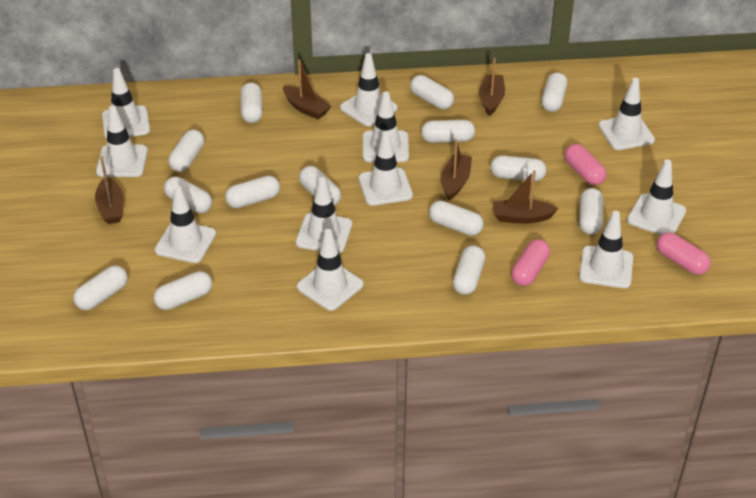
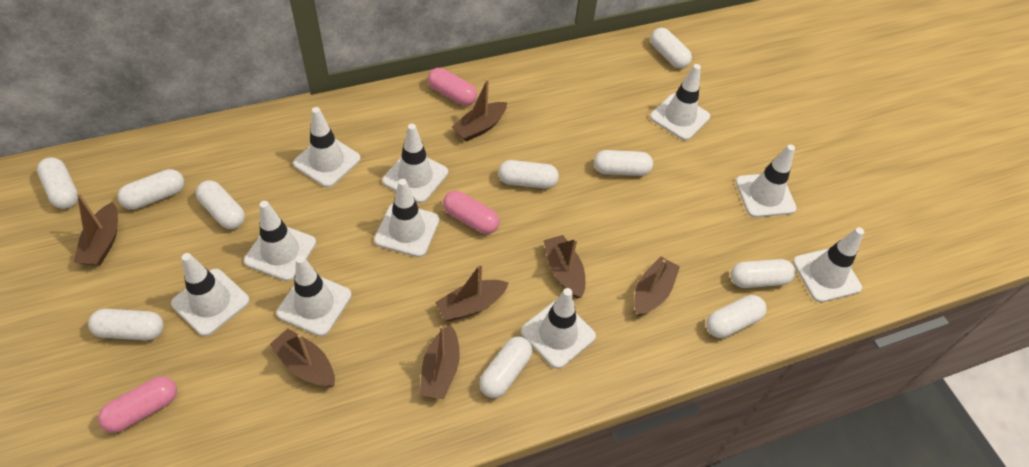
brown boat: [95,156,124,224] [283,59,331,119] [441,140,472,200] [479,58,505,116] [493,170,558,224] = 5 -> [74,192,118,266] [270,328,335,387] [420,324,460,400] [435,263,509,321] [452,79,507,142] [543,235,585,299] [634,257,680,316] = 7
white capsule: [73,265,128,310] [154,271,212,310] [164,176,212,213] [168,129,204,172] [225,175,280,208] [240,82,263,123] [299,166,341,206] [410,75,454,109] [421,120,475,143] [429,201,484,236] [453,245,485,295] [490,155,546,181] [541,72,567,112] [579,188,604,235] = 14 -> [37,157,78,209] [88,309,164,340] [117,169,184,210] [196,180,245,229] [479,337,532,398] [498,160,559,189] [594,150,653,176] [650,28,692,69] [706,295,767,338] [731,259,795,288] = 10
white traffic cone: [96,106,148,177] [102,68,150,139] [155,186,216,263] [296,177,352,253] [297,229,364,311] [340,53,398,126] [359,131,413,206] [363,91,409,162] [579,211,633,288] [598,78,655,150] [627,159,686,235] = 11 -> [171,253,250,336] [244,201,316,281] [276,256,352,337] [293,107,361,188] [374,179,440,257] [382,124,448,203] [521,288,596,369] [650,64,710,140] [736,145,797,218] [793,227,864,302] = 10

